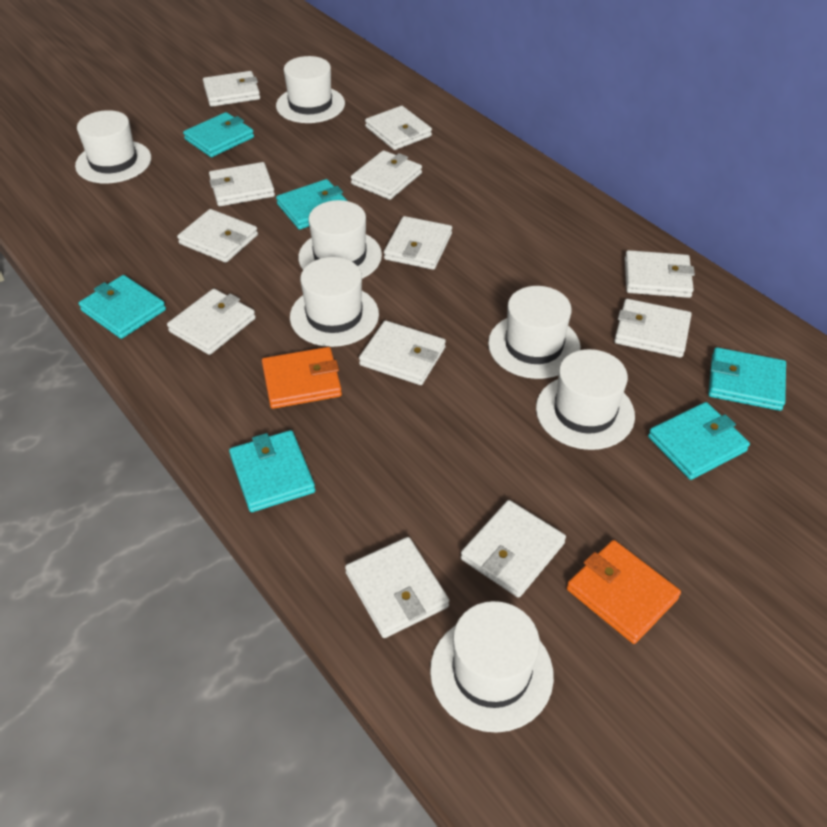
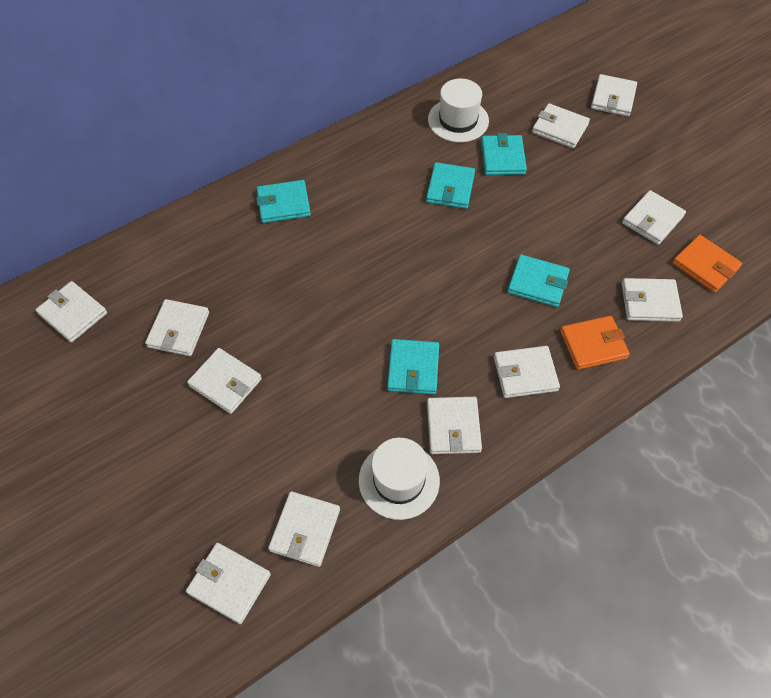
turquoise wallet: [79,275,166,339] [183,112,254,157] [229,430,315,512] [276,179,348,230] [648,402,750,480] [708,347,786,411] = 6 -> [256,180,311,223] [387,339,439,395] [426,162,475,209] [481,133,527,175] [508,254,570,307] = 5
white hat: [75,110,151,183] [276,56,345,123] [290,257,379,347] [298,200,382,279] [430,601,554,733] [488,286,581,379] [536,349,635,450] = 7 -> [359,438,440,520] [428,79,489,142] = 2
white wallet: [167,289,256,355] [177,209,258,263] [203,71,260,107] [209,162,275,206] [345,537,449,638] [351,150,422,200] [359,320,446,385] [365,106,432,150] [384,216,452,270] [461,500,566,598] [614,299,692,358] [625,250,695,298] = 12 -> [36,281,107,343] [145,299,209,356] [186,543,271,624] [187,348,262,414] [268,491,340,567] [427,397,482,454] [494,346,560,398] [532,103,590,148] [591,74,637,116] [622,190,686,245] [622,278,683,322] = 11

